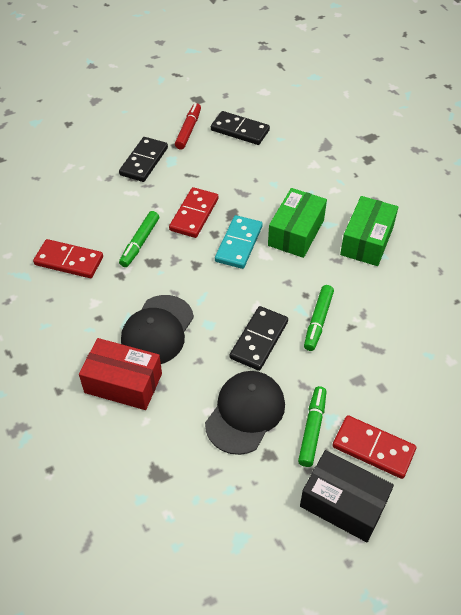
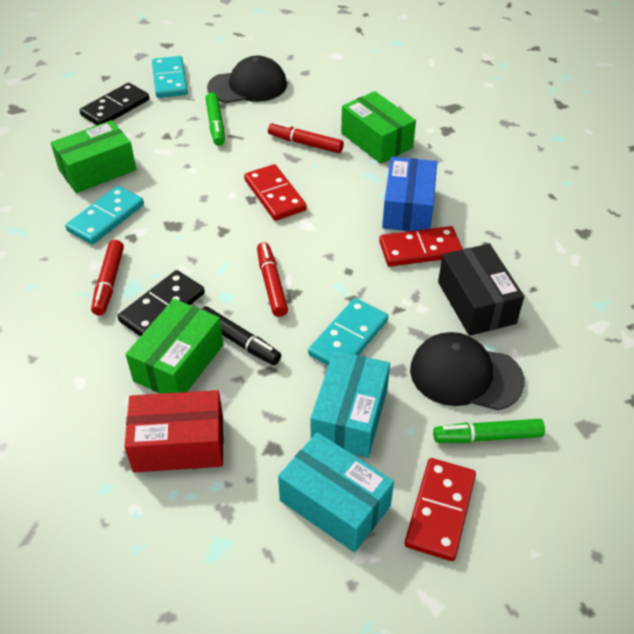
black domino: [119,137,168,182] [211,111,270,145] [230,306,288,371] = 3 -> [79,83,149,125] [118,270,205,336] = 2
black marker: none = 0 -> [201,306,281,365] = 1
blue box: none = 0 -> [382,157,437,231] = 1
green box: [268,188,327,258] [340,196,398,266] = 2 -> [51,120,136,193] [126,299,223,394] [341,91,416,164] = 3
green marker: [119,211,159,267] [298,386,326,467] [304,285,334,351] = 3 -> [206,92,225,146] [433,419,545,443] = 2
red marker: [175,103,201,149] = 1 -> [91,240,124,315] [257,242,288,317] [268,122,344,153] = 3
turquoise box: none = 0 -> [278,432,394,552] [311,350,390,458] = 2
turquoise domino: [215,215,263,269] = 1 -> [65,186,144,245] [152,56,188,98] [308,298,388,366] = 3

